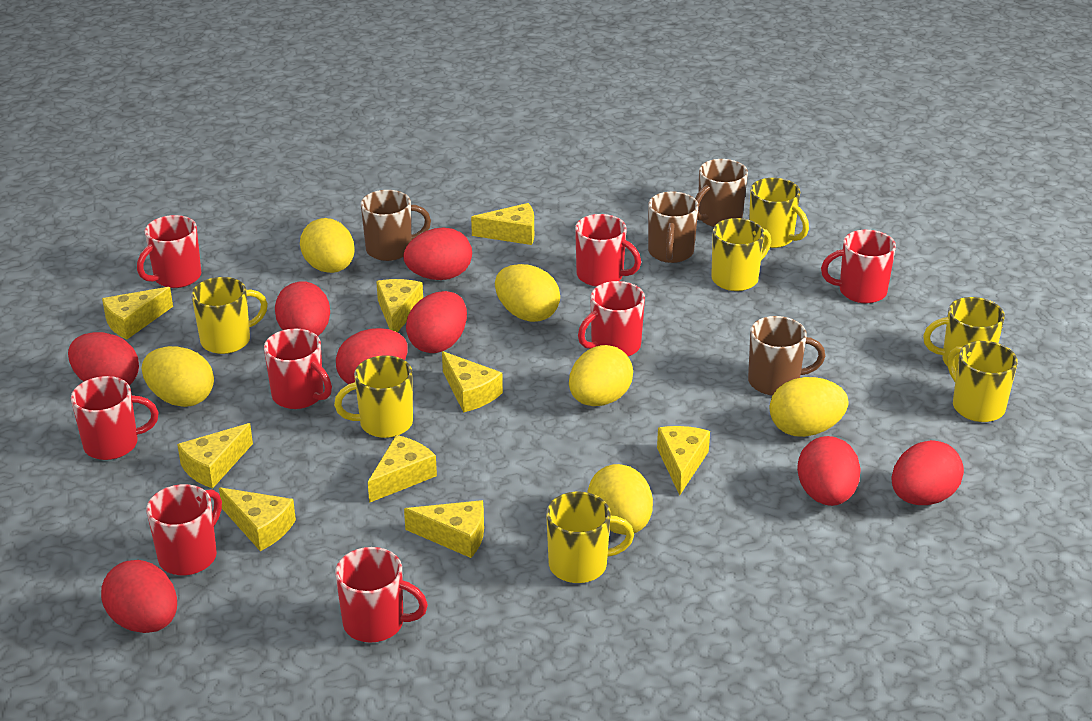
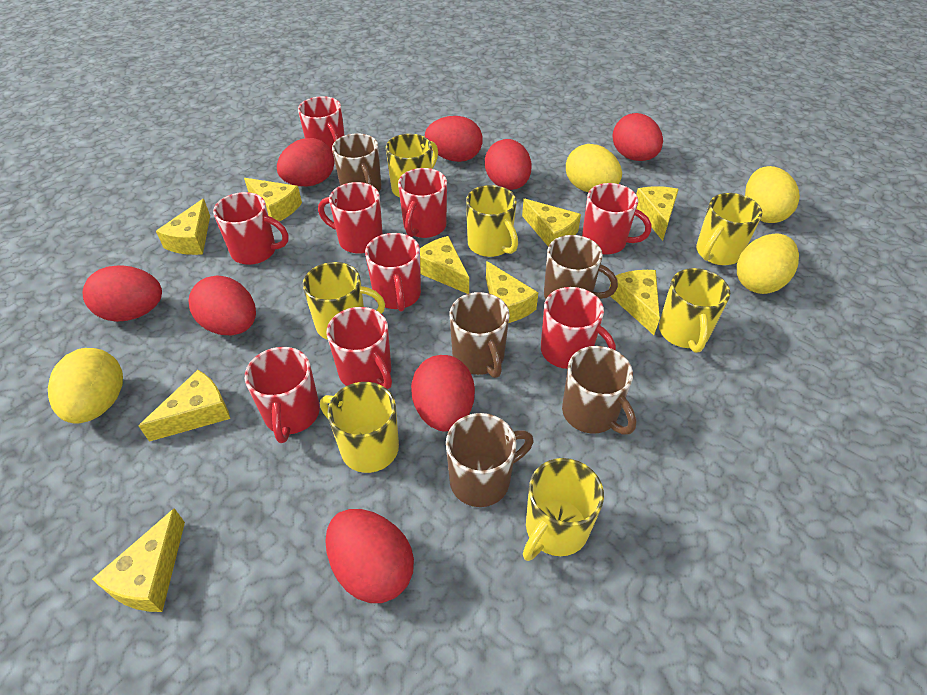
brown mug: [361,190,431,261] [648,192,699,263] [695,159,748,227] [748,316,825,396] = 4 -> [332,133,381,192] [446,413,534,507] [450,292,510,378] [544,235,618,299] [562,346,636,435] = 5
red mug: [71,376,158,460] [137,215,201,288] [146,484,222,575] [264,329,332,409] [335,547,428,642] [575,214,641,287] [578,281,645,356] [821,230,896,303] = 8 -> [213,192,289,265] [245,347,320,443] [298,96,345,153] [318,182,383,254] [326,307,392,389] [365,233,421,312] [398,168,447,238] [541,287,616,369] [582,183,651,255] = 9
yellow egg: [142,346,214,407] [300,218,355,273] [495,264,560,322] [569,345,633,406] [588,464,653,535] [770,377,849,437] = 6 -> [48,348,123,423] [566,144,622,192] [737,233,799,294] [745,166,800,223] = 4

